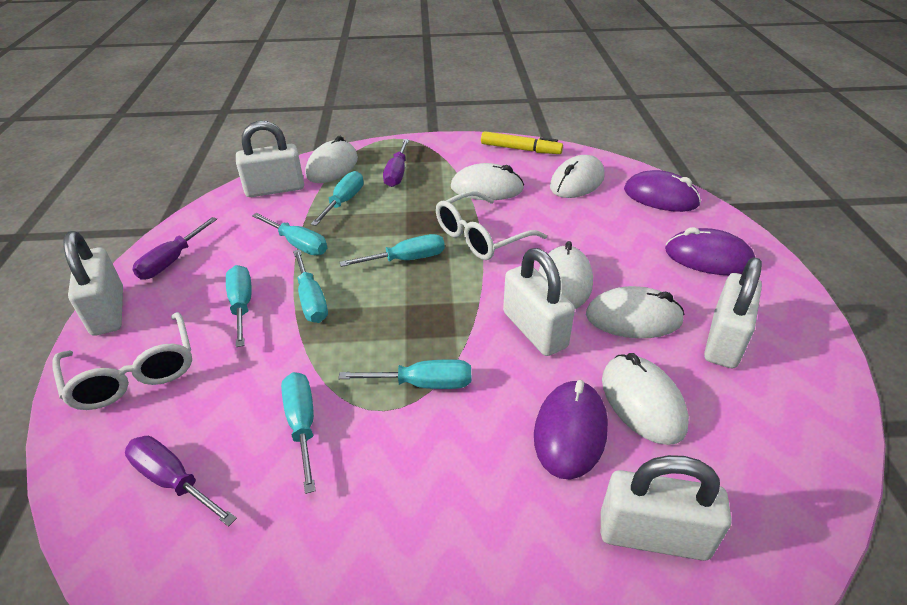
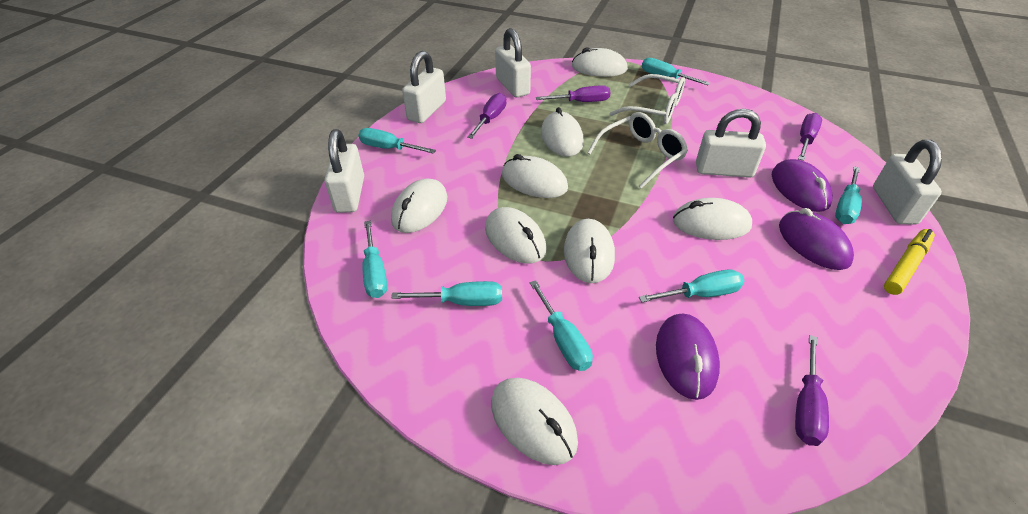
purple screwdriver: [125,436,237,527] [132,217,217,280] [383,139,409,187] = 3 -> [467,93,506,139] [536,85,611,102] [795,335,829,446] [798,113,822,161] = 4
white mouse: [305,136,358,183] [451,163,524,200] [538,241,593,309] [550,155,605,198] [586,286,685,338] [602,353,689,445] = 6 -> [391,178,448,233] [485,207,546,264] [491,378,578,465] [502,154,568,198] [541,107,584,156] [564,219,615,283] [572,47,628,77] [673,198,752,240] = 8

